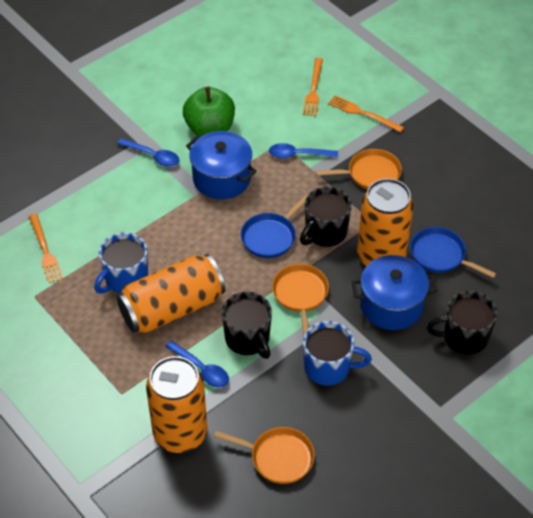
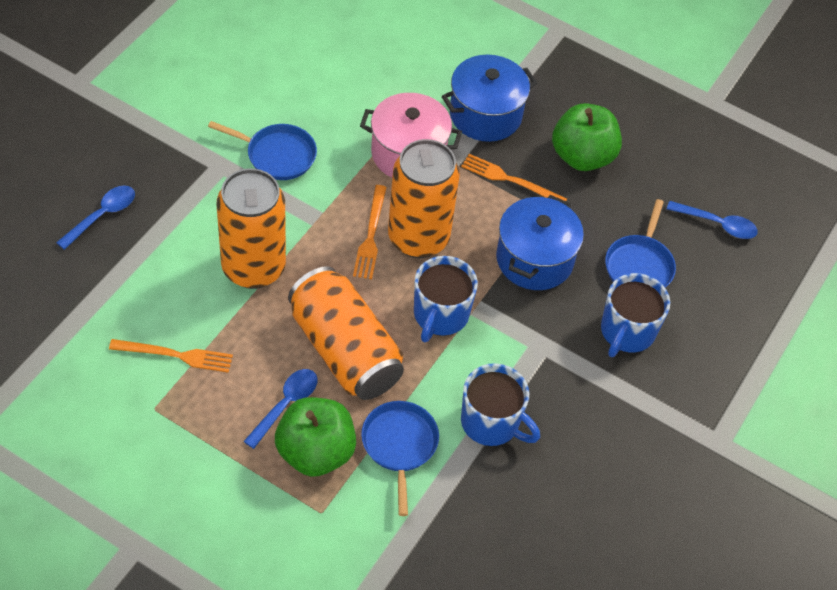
black mug: [222,292,272,359] [300,187,352,247] [427,291,498,355] = 3 -> none = 0
blue mug: [94,232,148,294] [303,321,372,386] = 2 -> [414,256,478,342] [461,363,540,446] [601,273,670,357] = 3
blue pan: [241,194,308,258] [410,227,496,278] = 2 -> [208,121,317,180] [361,401,439,516] [605,199,676,288] = 3
green apple: [183,86,235,137] = 1 -> [275,397,356,477] [552,103,622,171] = 2
orange pan: [214,427,315,484] [272,264,329,336] [315,149,402,190] = 3 -> none = 0
pink pot: none = 0 -> [360,93,462,178] = 1

